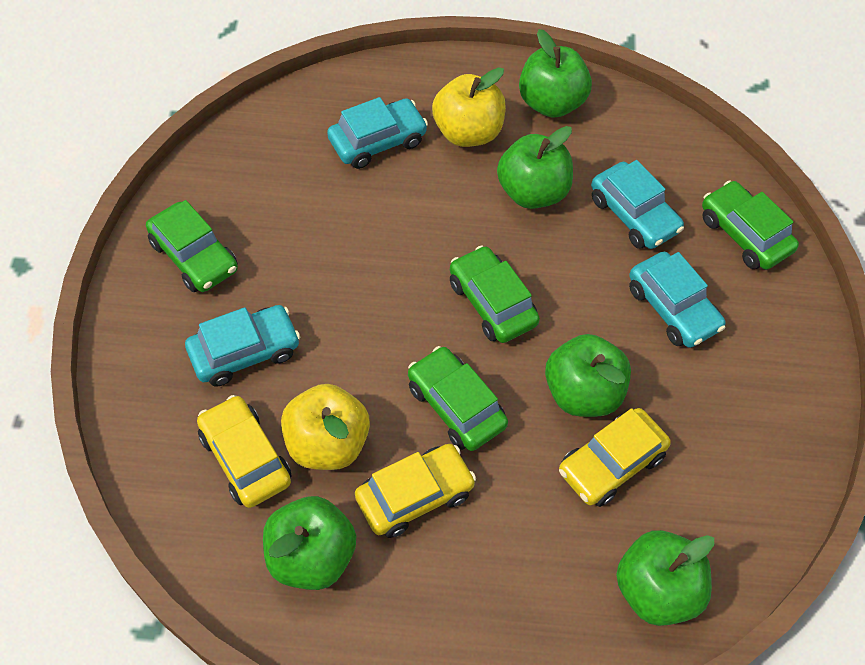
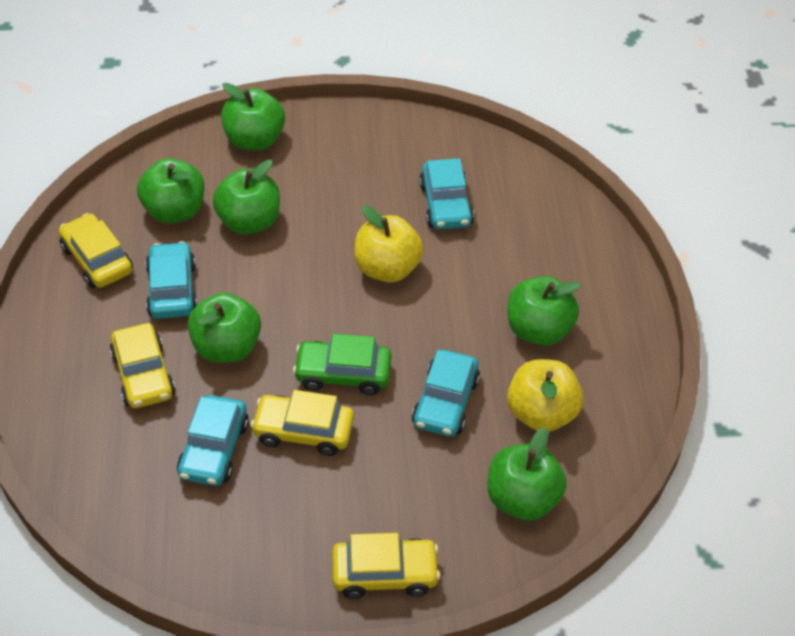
green apple: [263,496,356,590] [497,126,573,209] [519,29,592,118] [545,334,631,417] [616,530,714,626] = 5 -> [137,158,205,224] [188,292,261,363] [213,160,280,234] [221,83,285,151] [487,427,567,521] [508,276,581,346] = 6
green car: [146,200,238,292] [408,346,508,451] [450,245,540,343] [702,180,799,270] = 4 -> [293,334,391,395] = 1
yellow car: [197,395,291,508] [355,444,476,538] [559,408,671,507] = 3 -> [59,213,133,288] [110,323,175,408] [250,390,354,456] [332,533,440,599] = 4

